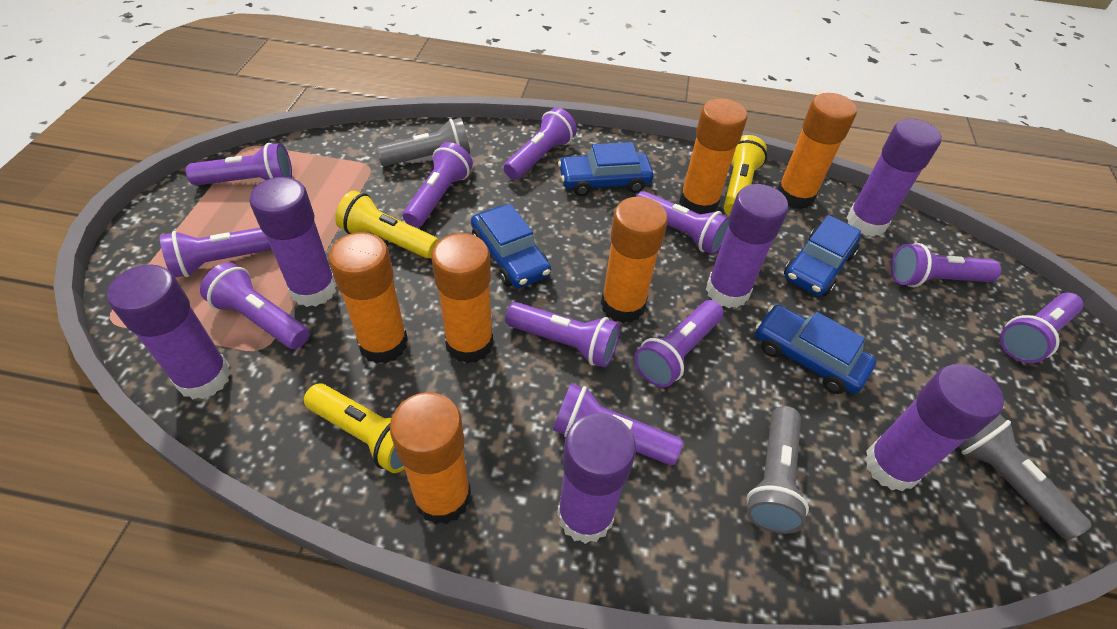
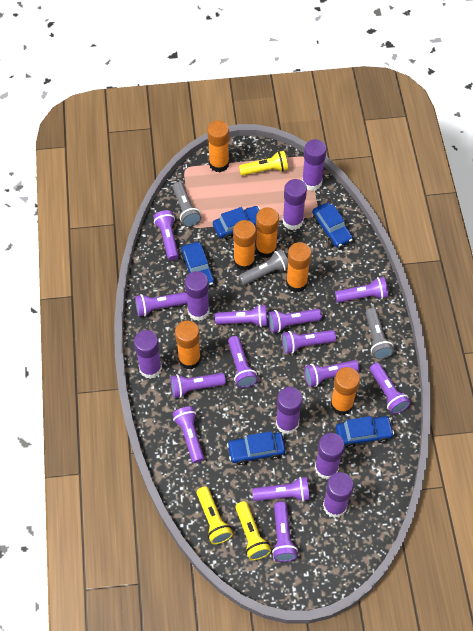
blue car: [471,204,551,288] [558,142,653,196] [755,305,876,394] [784,215,861,296] = 4 -> [181,242,215,286] [213,206,260,240] [227,431,285,465] [312,203,353,248] [336,416,394,448] = 5
purple flashlight: [160,227,272,278] [186,143,292,185] [200,262,310,349] [403,142,473,228] [503,107,577,180] [505,302,620,368] [553,383,683,465] [634,300,724,387] [636,191,729,255] [891,243,1001,287] [1000,293,1084,363] = 11 -> [135,292,187,317] [153,210,179,261] [171,373,226,398] [172,406,204,463] [215,304,267,327] [228,336,258,388] [252,477,310,502] [268,309,322,333] [272,502,298,562] [282,330,336,354] [304,360,359,387] [335,277,388,303] [370,363,410,414] = 13
purple glue stick: [107,264,231,399] [249,177,337,307] [557,413,636,544] [706,184,788,308] [847,119,942,237] [865,364,1004,492] = 6 -> [134,330,162,379] [185,271,210,321] [276,387,303,434] [283,179,307,230] [302,139,327,191] [315,433,345,479] [323,472,354,518] = 7

